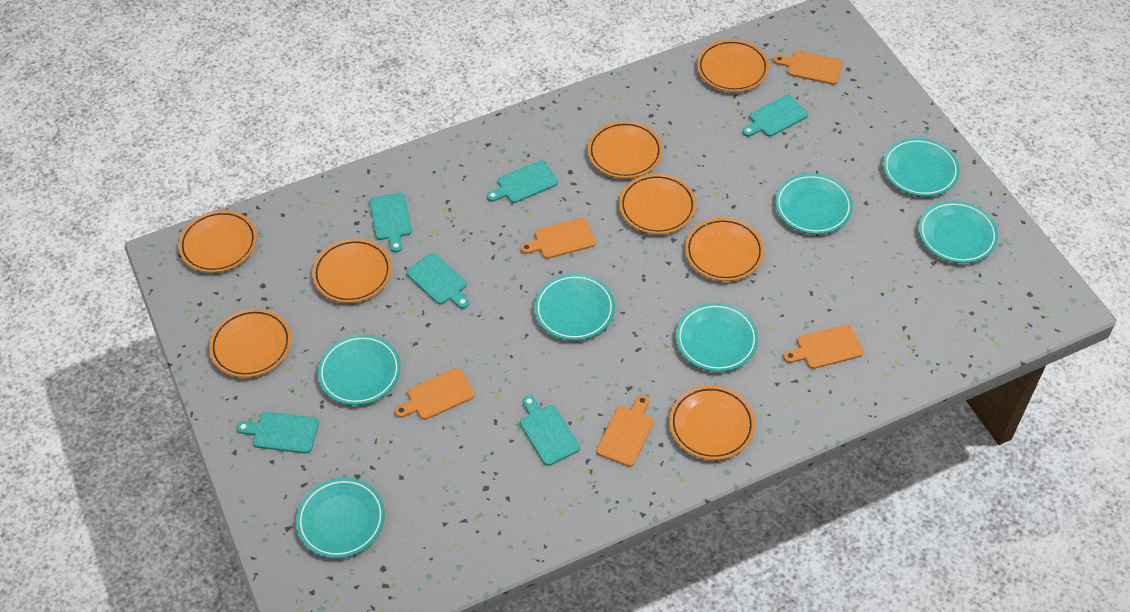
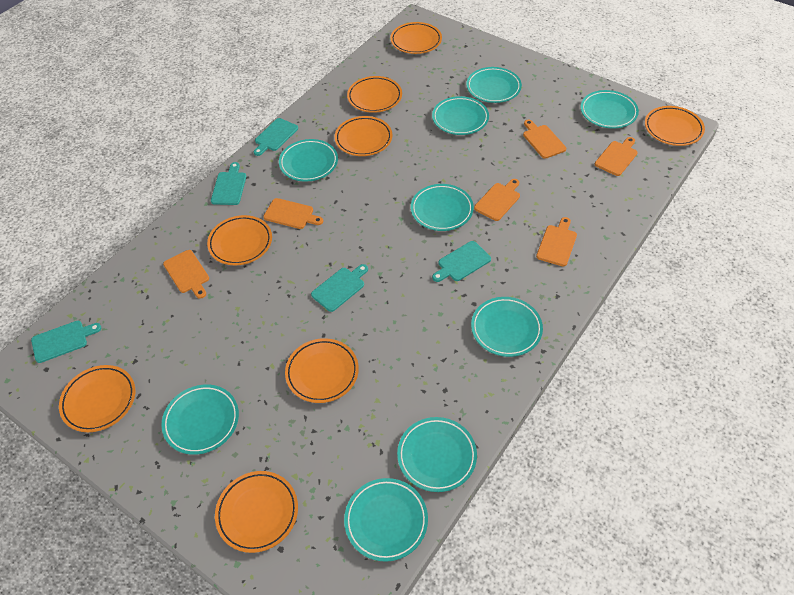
orange cutting board: [395,368,474,420] [520,218,596,259] [596,395,654,467] [773,51,843,85] [783,324,863,369] = 5 -> [163,250,209,299] [263,198,323,229] [474,179,520,221] [523,120,566,159] [536,217,577,266] [595,137,638,176] = 6
turquoise cutting board: [237,412,319,454] [369,192,412,252] [406,253,469,309] [487,160,558,203] [520,396,580,466] [742,95,808,137] = 6 -> [31,321,101,363] [211,162,246,205] [254,118,298,156] [311,264,368,312] [432,241,491,282] = 5
turquoise plate: [296,478,385,558] [318,334,401,405] [534,274,615,341] [676,303,758,372] [775,174,853,234] [883,138,960,196] [919,201,998,263] = 7 -> [162,385,239,455] [279,139,338,182] [344,478,428,562] [397,417,477,492] [411,184,474,231] [432,96,489,135] [467,67,522,103] [471,297,543,357] [581,90,639,129] = 9

